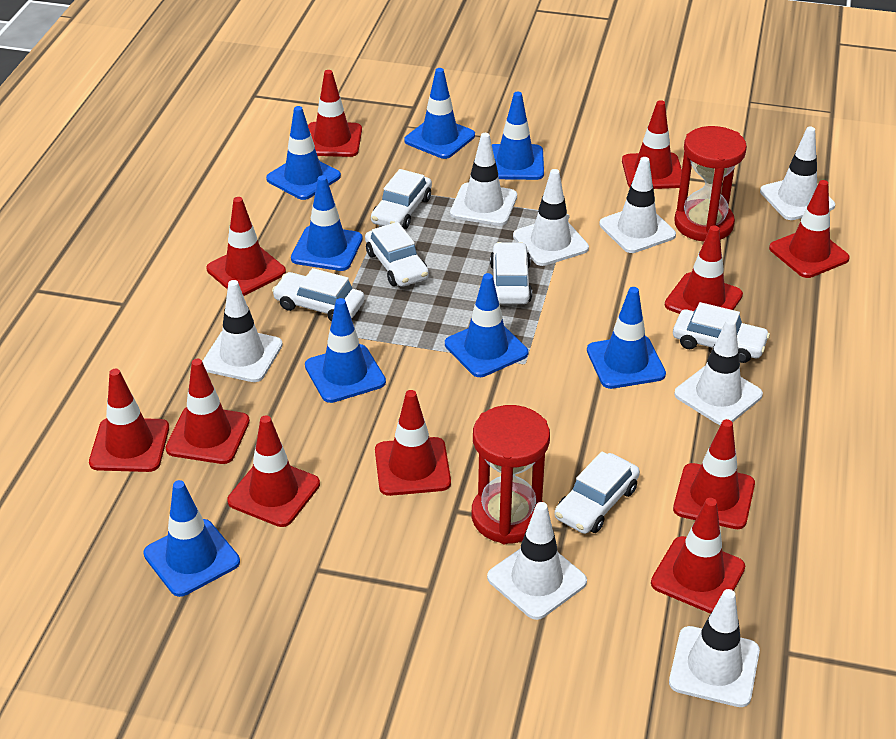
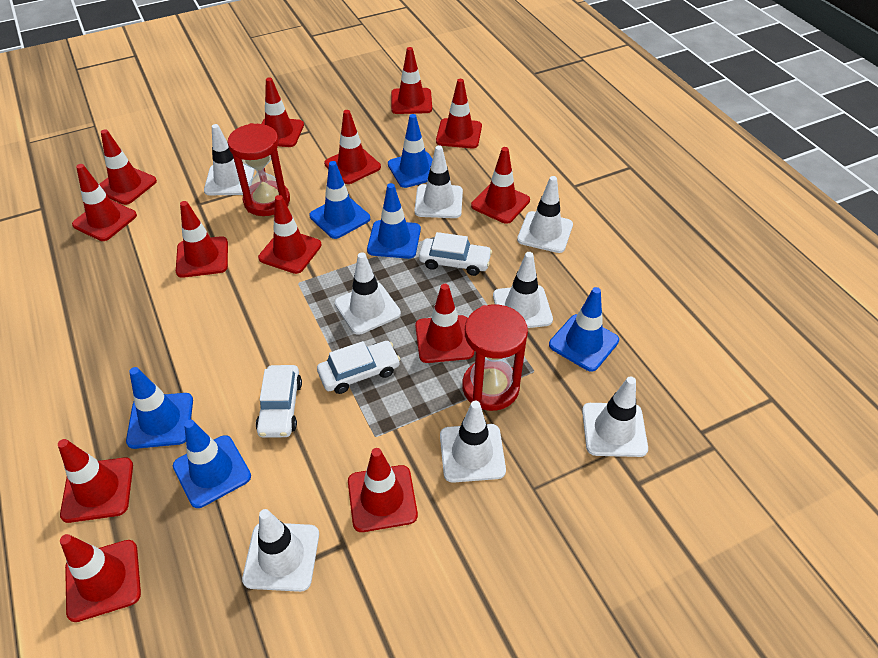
blue traffic cone: [143,480,240,597] [266,106,341,200] [291,175,363,271] [305,298,386,403] [405,68,475,159] [445,273,528,377] [492,92,544,180] [587,287,666,389] = 8 -> [126,367,193,449] [173,420,251,508] [309,161,370,239] [367,183,421,259] [388,114,433,188] [549,287,619,372] = 6
red traffic cone: [89,369,169,472] [166,359,250,464] [206,197,286,296] [227,415,320,527] [308,70,362,157] [375,390,451,496] [622,100,682,189] [651,498,745,613] [665,225,743,314] [673,419,755,529] [769,180,850,278] = 11 -> [58,439,133,523] [60,534,141,622] [72,164,137,241] [99,129,157,205] [176,201,228,278] [258,195,322,274] [261,77,304,147] [324,110,381,184] [348,448,418,532] [391,47,432,114] [415,284,474,363] [436,79,482,149] [471,147,530,224] = 13
white car: [272,268,365,322] [365,222,429,287] [371,169,432,229] [490,242,532,304] [555,452,640,534] [673,302,770,363] = 6 -> [256,365,302,438] [317,341,401,394] [419,232,492,276] = 3

